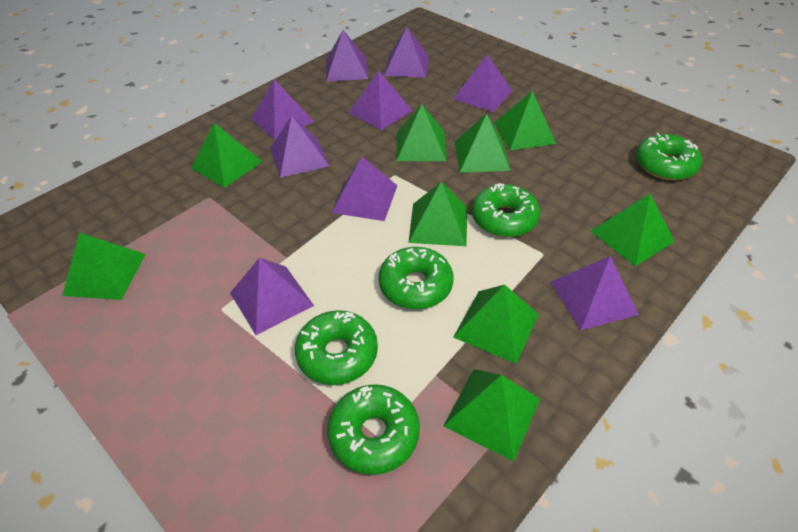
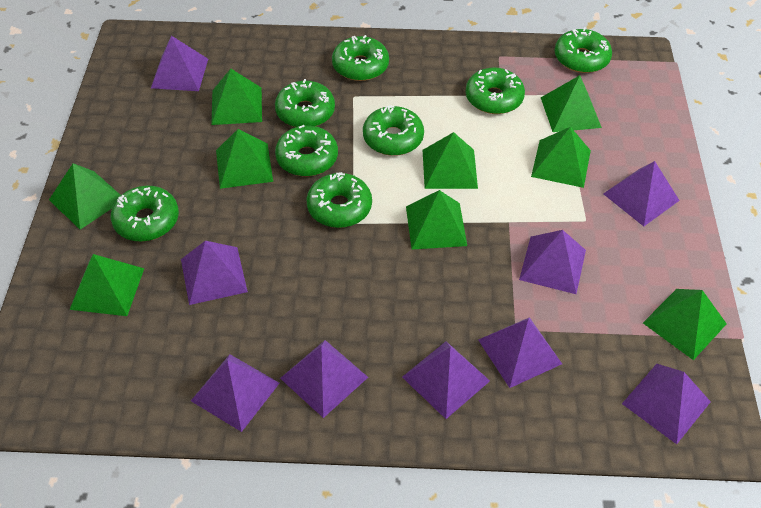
green donut: [295,310,378,385] [327,384,420,475] [378,247,453,309] [472,183,540,237] [636,133,702,180] = 5 -> [111,186,179,242] [275,79,335,127] [275,125,338,176] [307,172,372,228] [332,35,389,81] [363,105,424,156] [466,67,525,114] [554,27,612,73] = 8

